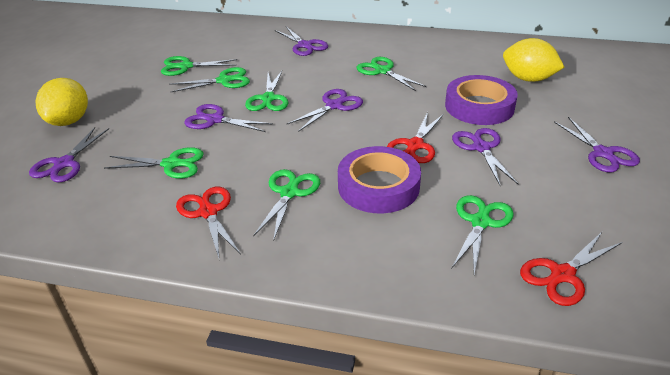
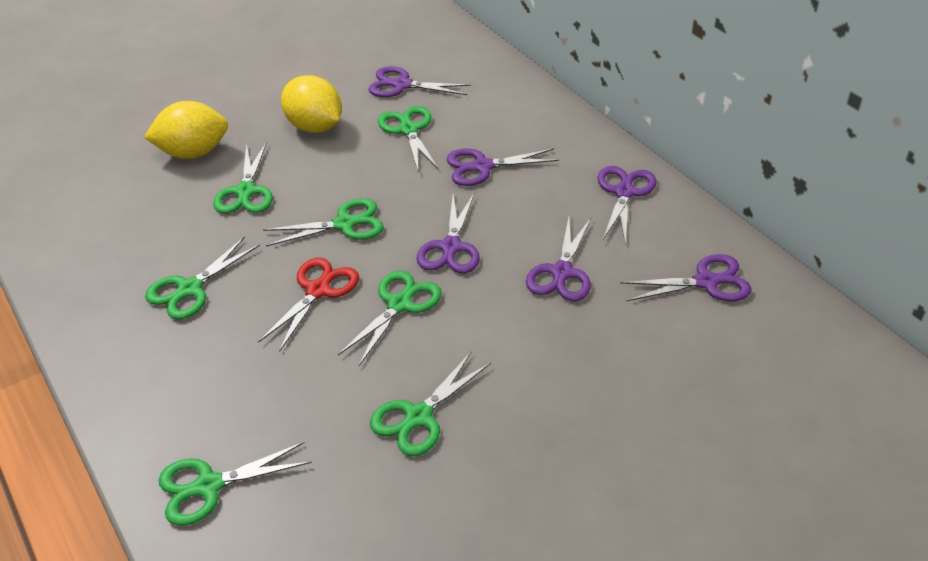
purple tape: [338,146,421,213] [445,75,518,125] = 2 -> none = 0
red scissors: [176,187,241,258] [387,112,444,163] [520,232,623,306] = 3 -> [258,258,359,352] = 1

